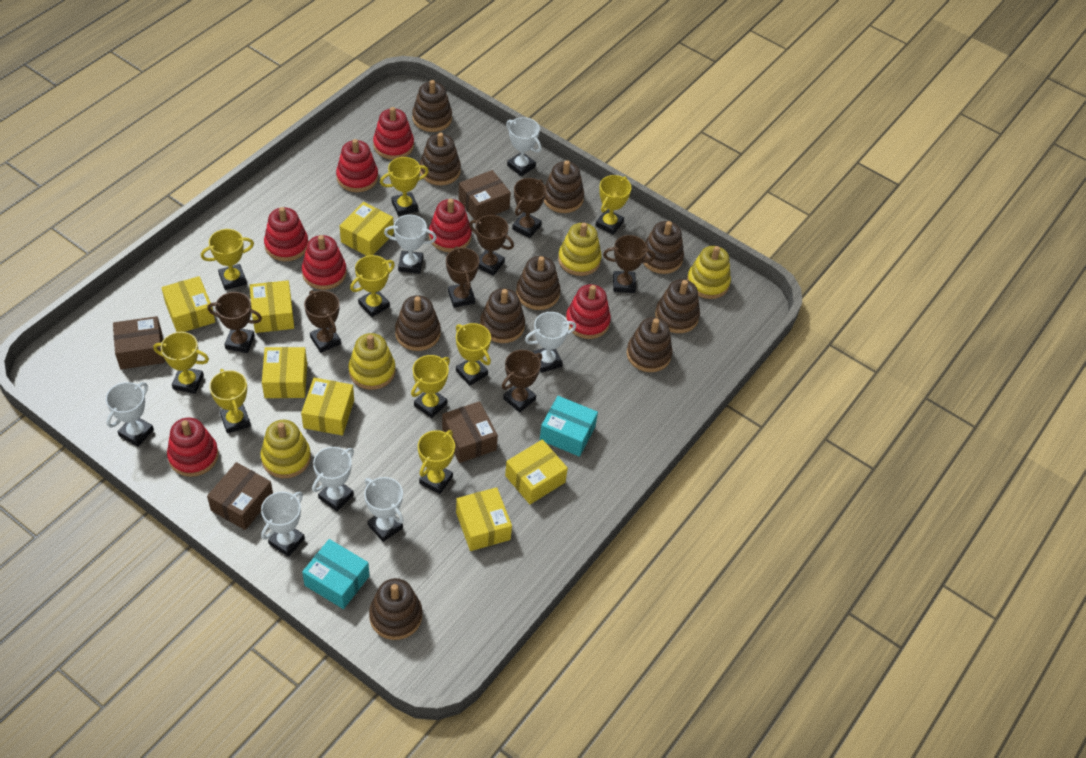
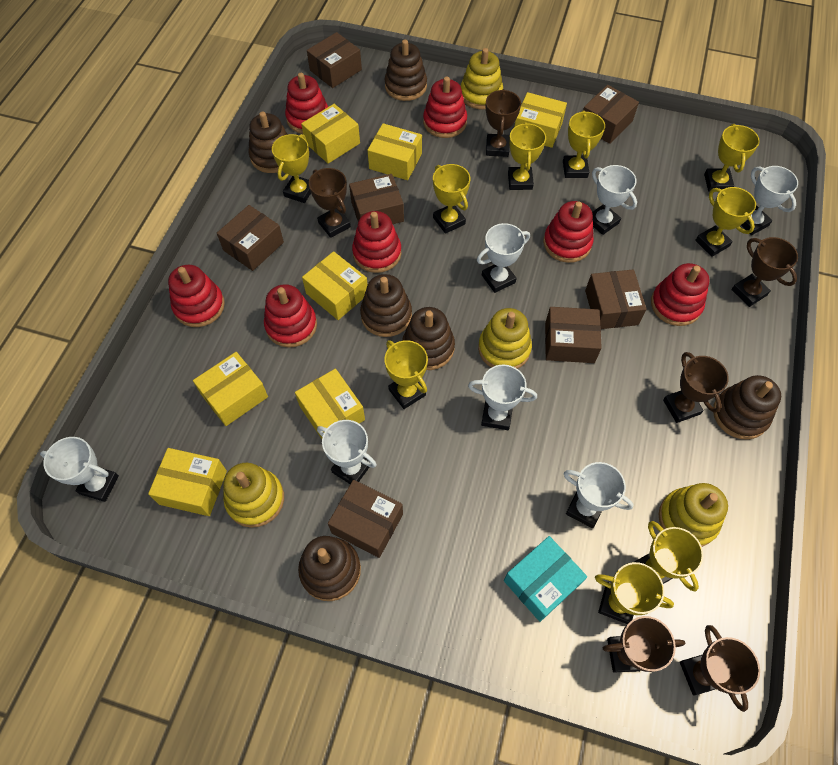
brown box: [113,316,165,369] [207,462,273,530] [442,401,498,463] [459,170,511,220] = 4 -> [217,205,284,271] [307,32,362,88] [328,480,403,558] [349,174,404,224] [545,307,602,363] [583,85,639,144] [585,269,647,329] = 7
brown stacking toy: [369,578,422,640] [395,295,441,351] [412,80,452,132] [420,133,461,185] [480,288,525,343] [516,256,560,310] [544,160,584,213] [627,317,673,372] [643,221,684,274] [655,279,700,333] = 10 -> [249,112,288,173] [298,536,361,601] [360,274,412,337] [385,40,427,101] [402,307,455,370] [713,375,781,439] = 6
brown trophy: [207,292,262,353] [304,290,341,353] [446,246,479,308] [469,215,514,276] [502,350,542,413] [512,178,546,238] [603,235,655,293] = 7 -> [309,168,351,238] [486,89,521,157] [603,616,685,673] [663,352,729,423] [680,625,760,712] [731,237,798,307] = 6
turquoise box: [302,539,369,609] [540,396,598,457] = 2 -> [504,536,587,622] = 1

